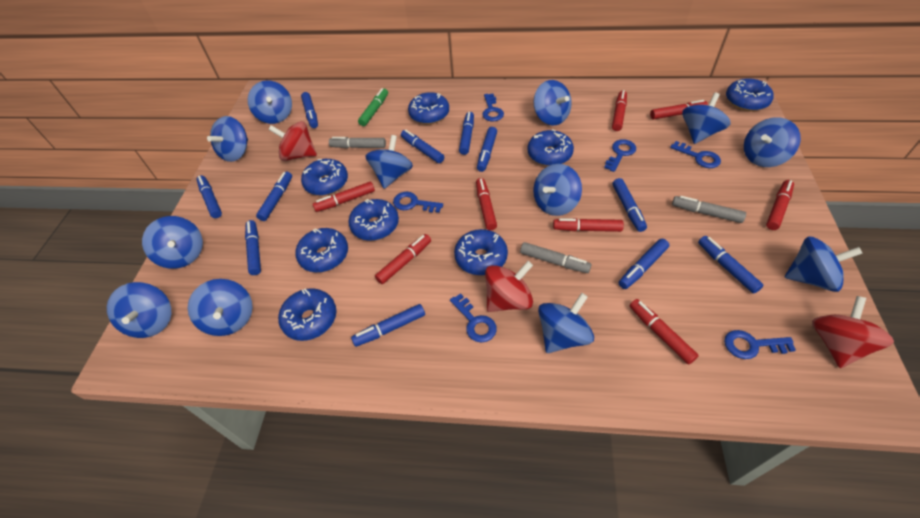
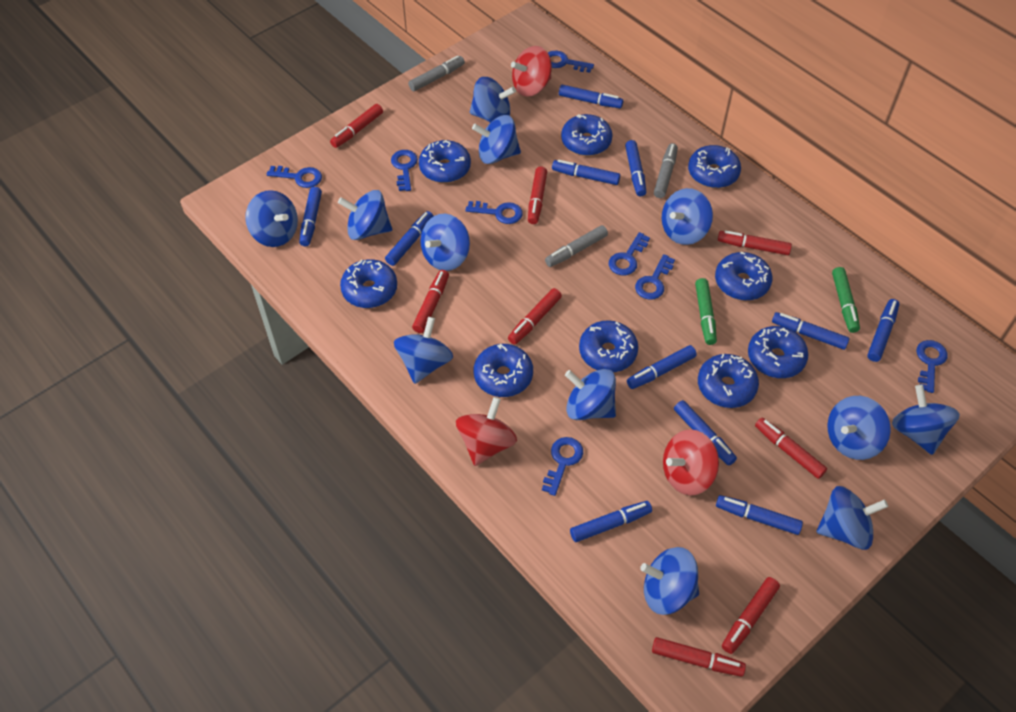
blue donut: [278,288,336,341] [295,228,348,272] [301,159,348,196] [348,199,399,241] [408,92,449,124] [454,229,508,275] [527,129,574,166] [726,78,774,111] = 8 -> [340,259,397,308] [419,140,471,183] [474,343,533,397] [561,114,612,156] [579,320,638,372] [688,145,741,188] [698,354,759,408] [715,252,772,300] [748,326,808,378] = 9
blue key: [393,192,443,213] [450,293,497,342] [482,93,504,121] [604,139,636,172] [670,141,721,168] [724,330,796,359] = 6 -> [267,166,322,188] [391,150,418,191] [465,201,523,224] [542,437,583,496] [548,51,594,73] [609,232,650,275] [635,254,675,300] [917,340,948,393] = 8
green marker: [358,88,388,126] = 1 -> [695,278,717,345] [832,267,860,333] = 2

